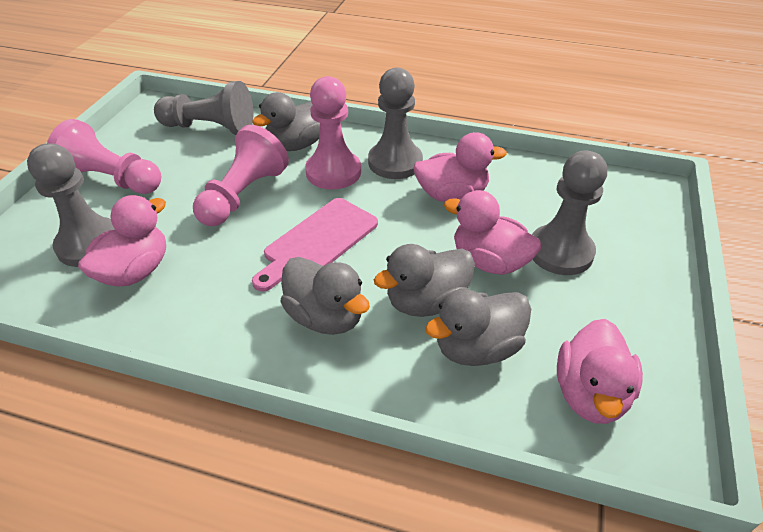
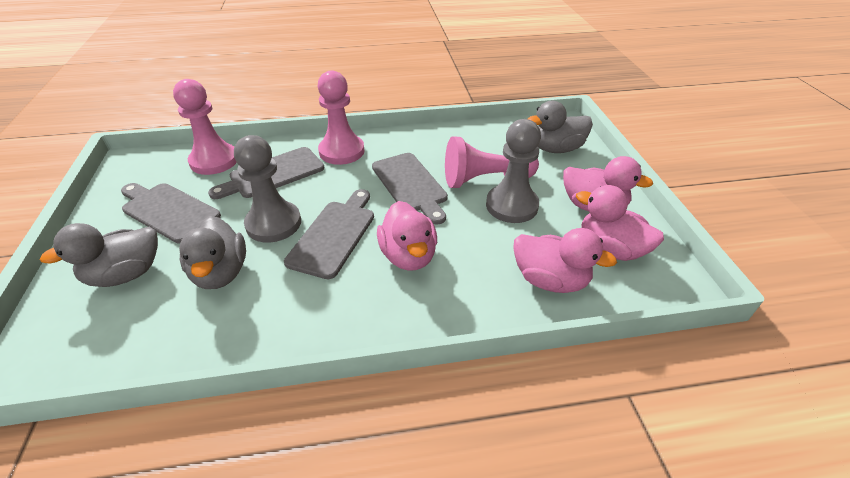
grey cutting board: none = 0 -> [121,183,221,244] [208,147,324,199] [284,189,374,279] [372,153,448,225] = 4
grey duck: [252,92,320,151] [280,257,370,335] [374,244,475,317] [425,289,531,366] = 4 -> [40,223,158,287] [179,216,246,289] [528,101,593,153] = 3
grey pawn: [27,143,115,267] [154,81,253,135] [368,67,423,179] [532,151,607,275] = 4 -> [234,135,301,243] [486,119,541,223] = 2
pink cutting board: [252,198,378,292] = 1 -> none = 0

